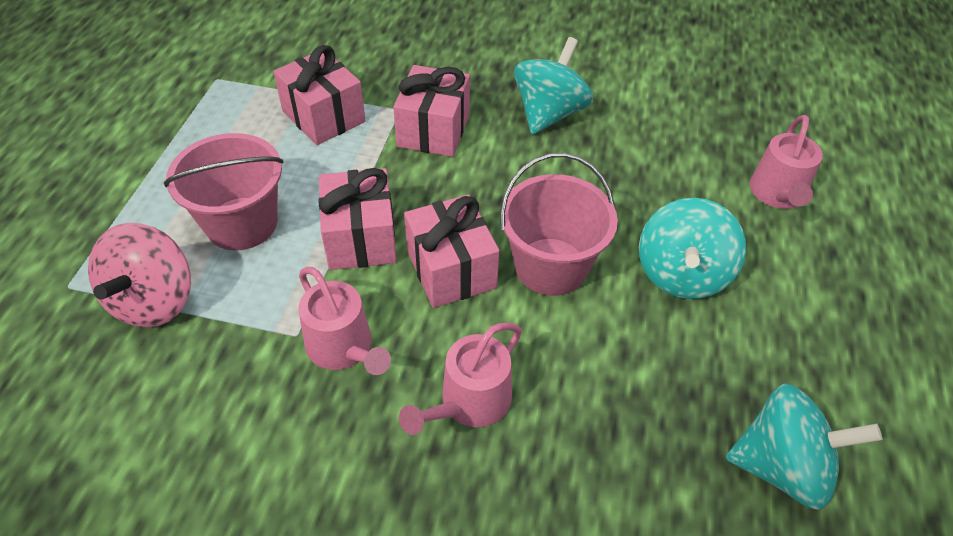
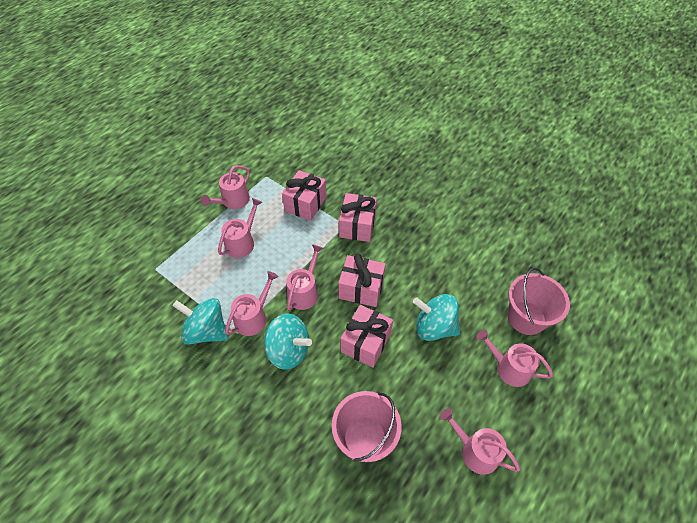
pink spinning top: [88,223,191,328] = 1 -> none = 0
pink watering can: [298,267,391,375] [399,323,522,435] [750,115,823,209] = 3 -> [201,165,250,209] [218,198,262,258] [225,271,279,336] [286,245,323,310] [440,408,520,475] [476,330,553,387] = 6

